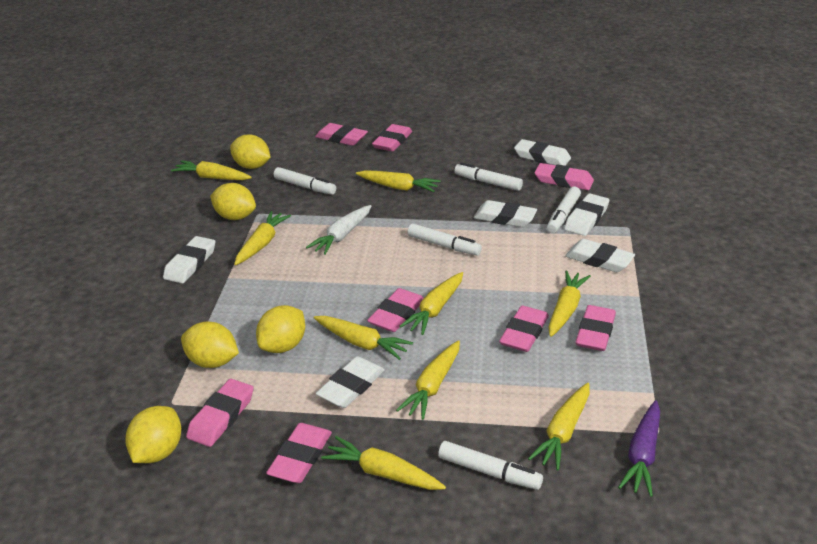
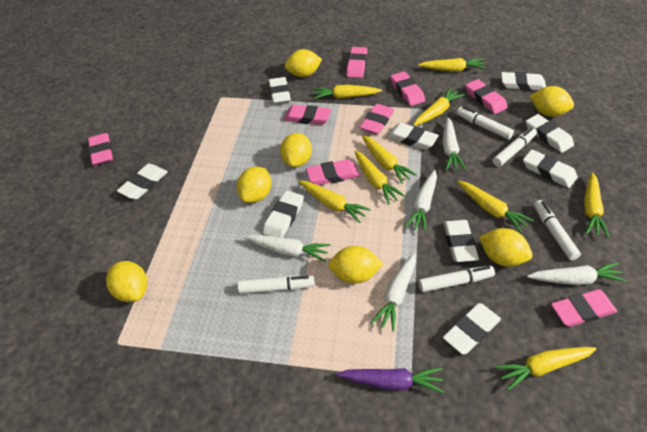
white carrot: [306,205,371,255] = 1 -> [244,234,330,262] [371,252,416,332] [405,170,437,232] [443,118,466,170] [527,262,627,285] = 5
white eraser: [163,236,215,283] [316,356,385,408] [474,200,537,227] [514,139,571,166] [564,193,609,236] [565,239,635,272] = 6 -> [117,164,168,199] [263,191,304,238] [269,77,291,104] [387,123,439,150] [443,220,479,262] [443,303,501,355] [501,72,546,91] [523,149,578,188] [526,114,574,153] = 9
yellow lemon: [125,406,181,463] [181,322,239,368] [210,183,256,220] [230,135,271,169] [256,305,305,353] = 5 -> [106,261,147,302] [237,167,271,203] [280,133,312,167] [285,49,322,77] [328,246,383,284] [479,228,532,267] [530,86,574,117] = 7

